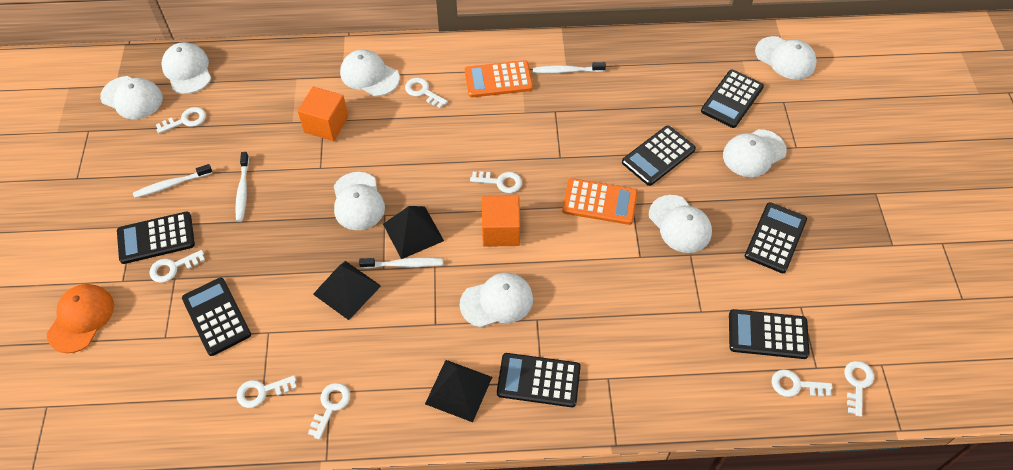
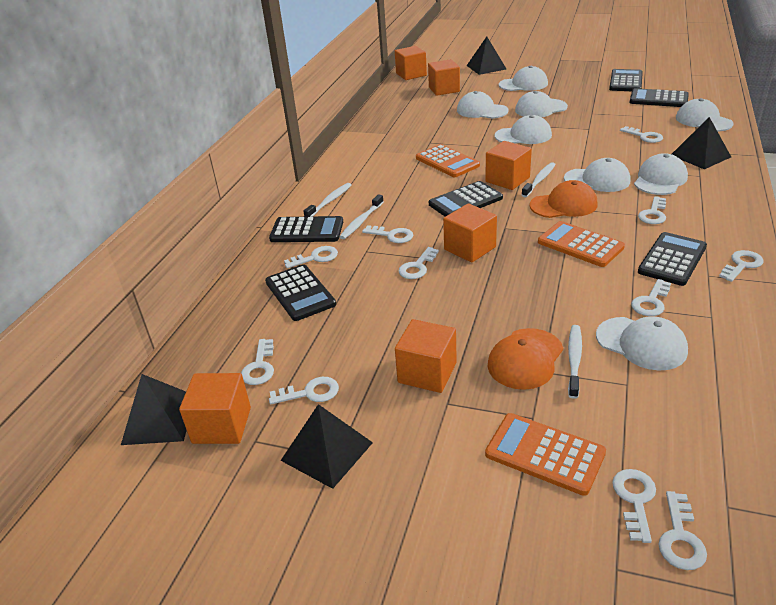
black calculator: [117,212,195,264] [182,278,251,356] [497,353,581,407] [622,125,696,186] [701,69,764,128] [729,309,810,359] [745,202,807,273] = 7 -> [265,264,336,321] [269,216,343,242] [429,181,503,217] [609,69,643,91] [630,88,689,107] [638,232,707,286] = 6
black pyramid: [313,261,381,320] [383,206,444,259] [425,360,492,422] = 3 -> [121,374,187,445] [281,404,373,489] [467,37,506,75] [672,117,731,169] = 4
orange calculator: [465,60,533,98] [562,178,638,225] = 2 -> [416,144,480,177] [485,413,606,496] [538,221,625,267] = 3
orange cap: [47,284,114,353] = 1 -> [487,328,563,390] [530,180,597,218] = 2
orange cube: [298,86,348,141] [482,196,520,247] = 2 -> [179,373,251,444] [395,46,427,80] [395,319,457,393] [428,59,460,96] [443,203,497,263] [485,141,532,190] = 6
white key: [149,250,205,283] [156,107,206,134] [237,375,297,408] [308,383,350,440] [405,78,448,108] [470,171,522,193] [772,369,832,397] [844,361,874,417] = 8 -> [241,339,274,385] [269,377,339,405] [284,246,338,268] [362,225,413,243] [398,247,439,279] [612,469,656,543] [620,126,663,143] [631,279,671,316] [638,196,666,224] [658,491,707,570] [719,250,764,282] = 11

